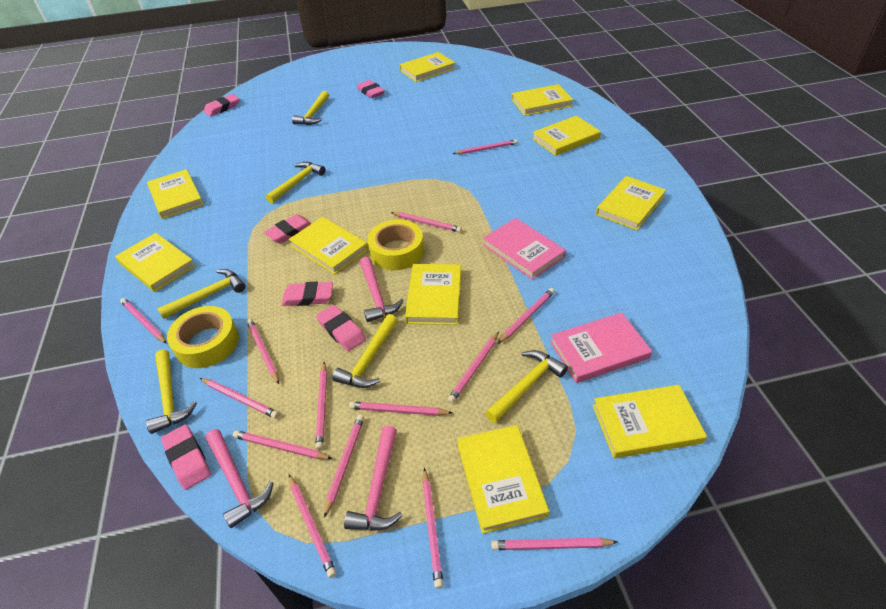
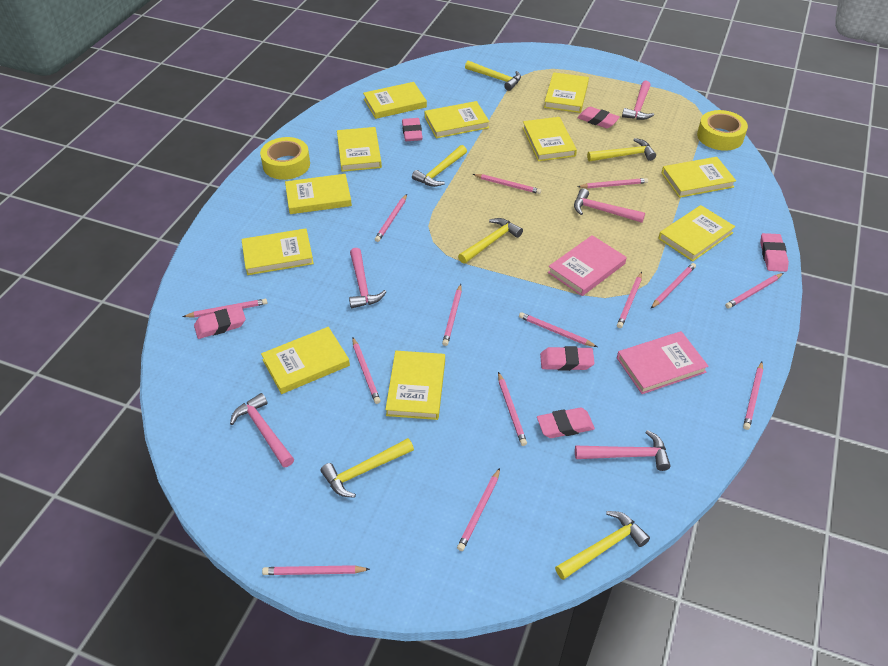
pink hammer: [205,429,273,528] [344,426,403,531] [360,257,404,322] = 3 -> [230,393,294,467] [349,248,386,308] [574,188,645,223] [575,430,671,471] [622,80,654,120] = 5
yellow book: [115,233,196,292] [147,169,204,219] [288,217,368,275] [399,52,455,82] [405,264,461,325] [457,425,549,534] [512,84,573,116] [532,116,601,156] [593,385,707,458] [596,176,666,231] = 10 -> [241,228,314,275] [261,327,350,394] [285,174,352,214] [337,127,382,172] [363,82,427,119] [385,351,445,420] [425,101,489,138] [523,117,577,161] [544,72,589,113] [658,205,735,262] [662,157,736,198] = 11

